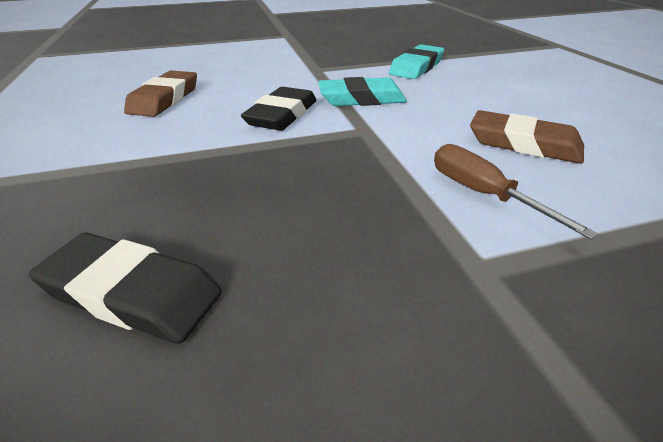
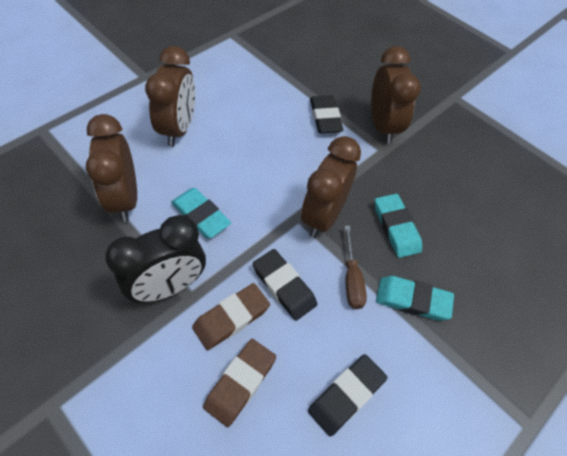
black clock: none = 0 -> [105,215,206,303] = 1
black eraser: [29,233,222,344] [241,87,317,131] = 2 -> [253,249,317,321] [308,354,387,436] [310,95,343,133] = 3
brown clock: none = 0 -> [86,114,137,222] [145,46,195,147] [301,136,361,238] [371,46,421,144] = 4
turquoise eraser: [318,77,407,106] [389,45,444,79] = 2 -> [171,188,231,238] [375,194,422,258] [376,276,454,321] = 3

